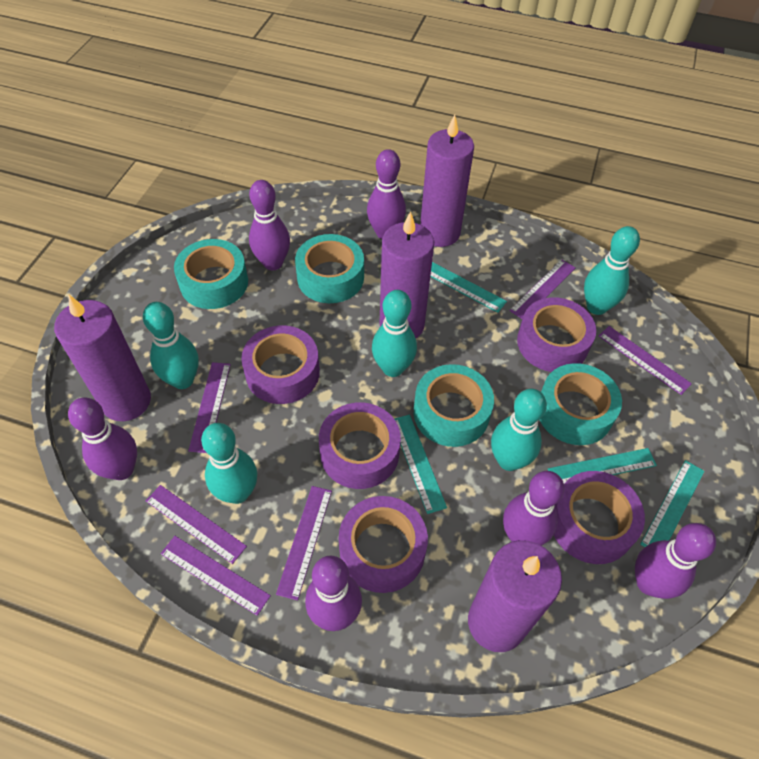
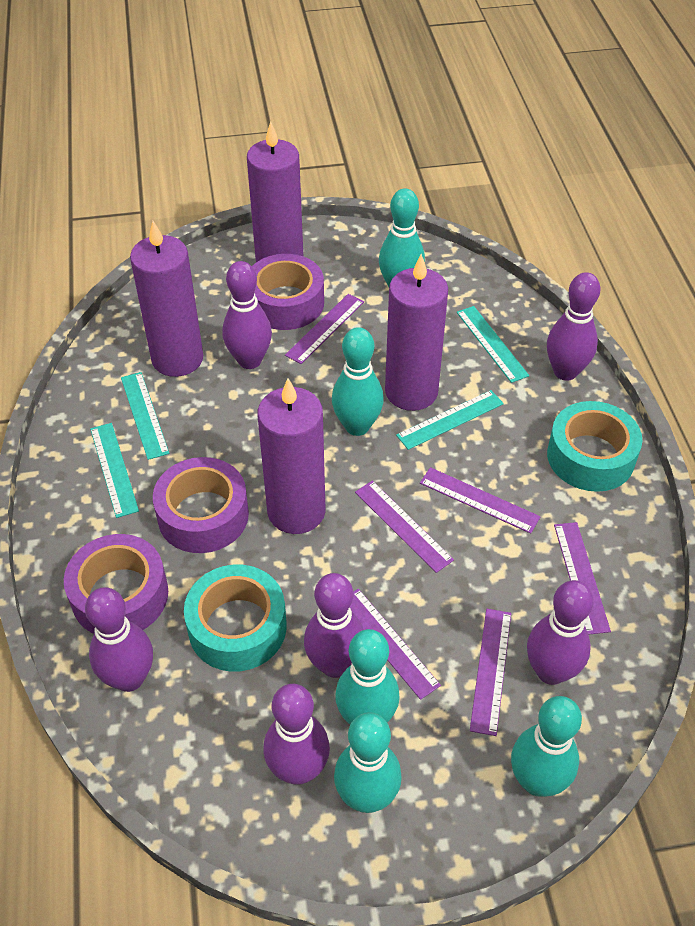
purple tape: [241,325,320,404] [319,402,401,489] [338,496,428,593] [517,297,596,372] [554,471,645,564] = 5 -> [64,534,168,634] [153,457,249,553] [252,254,324,330] = 3
turquoise tape: [174,239,248,309] [295,234,364,303] [414,364,494,447] [539,363,622,445] = 4 -> [184,565,287,671] [547,401,642,492] = 2

